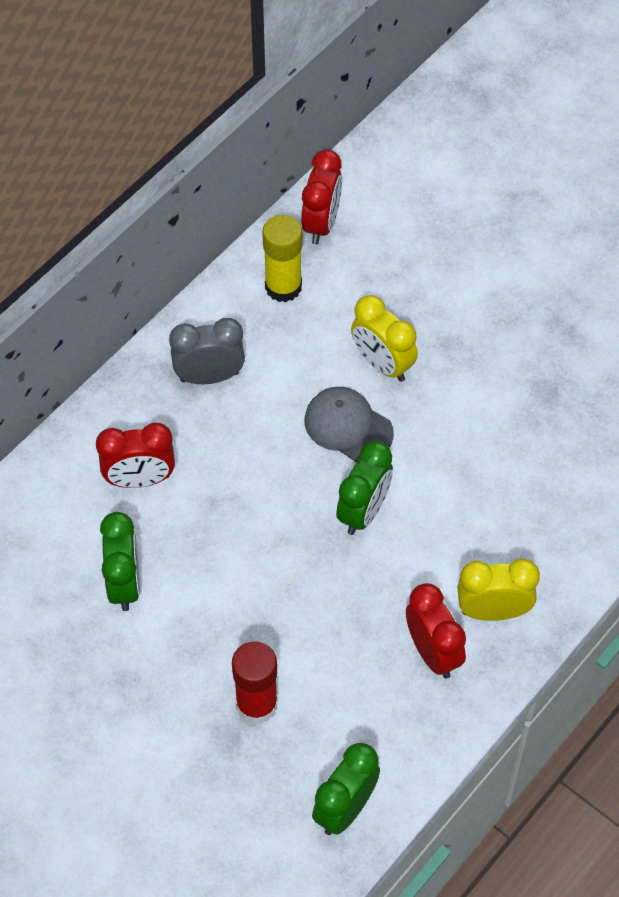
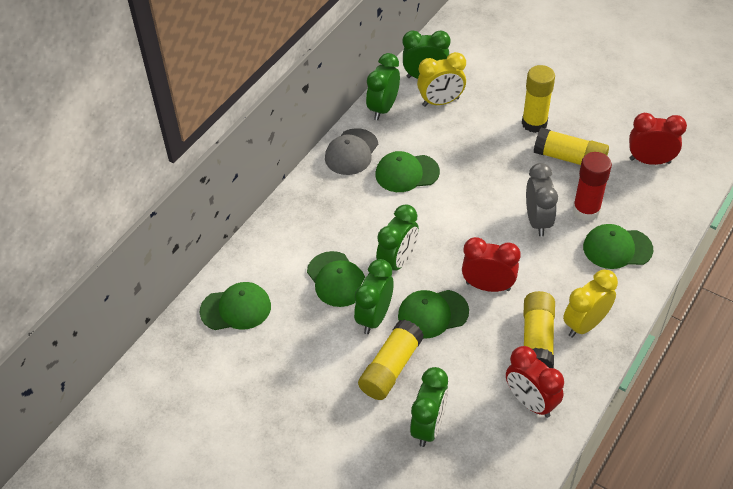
green cap: none = 0 -> [200,282,271,330] [307,251,365,307] [375,151,440,192] [398,290,469,339] [583,224,653,269] = 5
green clock: [100,512,140,611] [312,743,380,835] [336,441,393,535] = 3 -> [354,259,394,334] [366,53,400,120] [376,204,419,270] [403,31,450,79] [410,367,448,447] = 5
yellow glue stick: [262,215,302,302] = 1 -> [358,320,424,400] [522,65,555,133] [523,291,555,368] [534,127,609,165] = 4

